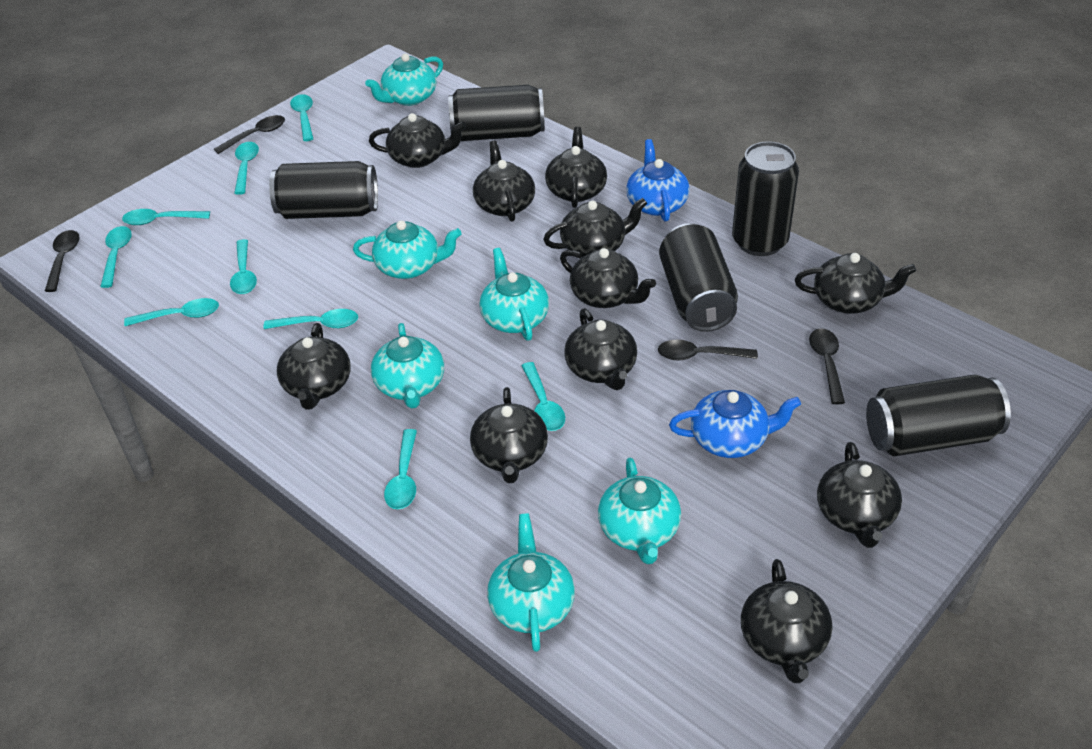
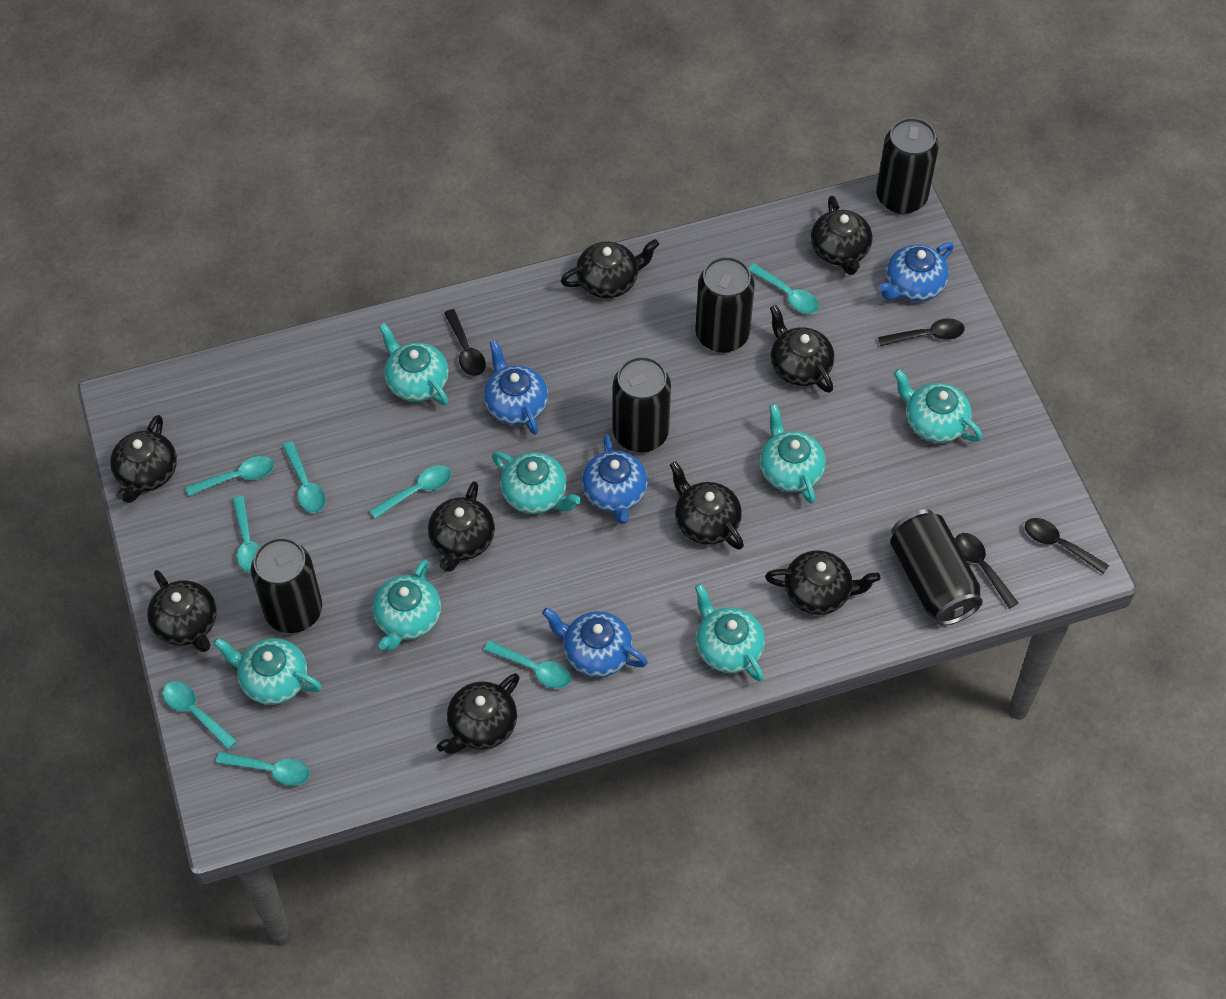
black teapot: [277,323,351,410] [369,113,466,168] [470,387,548,483] [473,140,535,222] [543,198,647,257] [545,127,607,208] [560,248,656,308] [564,308,637,390] [741,559,833,683] [795,253,916,314] [817,442,902,548] = 11 -> [110,415,177,503] [147,570,217,652] [428,481,495,572] [437,673,520,754] [561,239,659,298] [670,461,744,550] [765,551,881,615] [770,305,834,393] [811,195,872,275] = 9
blue teapot: [626,139,690,222] [669,390,801,458] = 2 -> [484,340,548,434] [542,608,648,677] [582,434,648,524] [878,242,954,301] = 4
turquoise spoon: [100,226,132,288] [122,209,210,225] [124,298,219,326] [230,239,257,294] [234,142,259,195] [263,309,358,329] [290,94,313,141] [384,429,417,509] [521,362,565,431] = 9 -> [163,681,237,749] [186,456,274,496] [216,752,310,786] [232,496,260,573] [283,442,326,513] [369,465,451,519] [484,641,571,689] [749,263,819,314] = 8
turquoise teapot: [353,220,462,279] [365,53,443,106] [371,323,444,409] [479,248,549,341] [487,513,575,652] [598,458,681,564] = 6 -> [213,638,322,705] [372,559,441,651] [379,323,449,405] [492,452,581,514] [695,584,765,682] [760,404,826,504] [893,369,983,443] = 7

